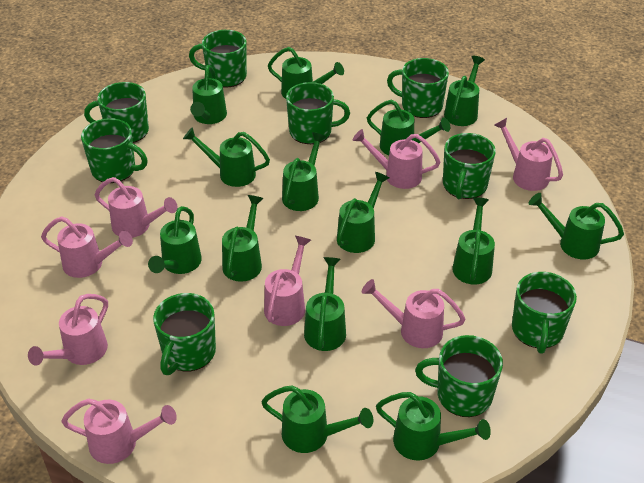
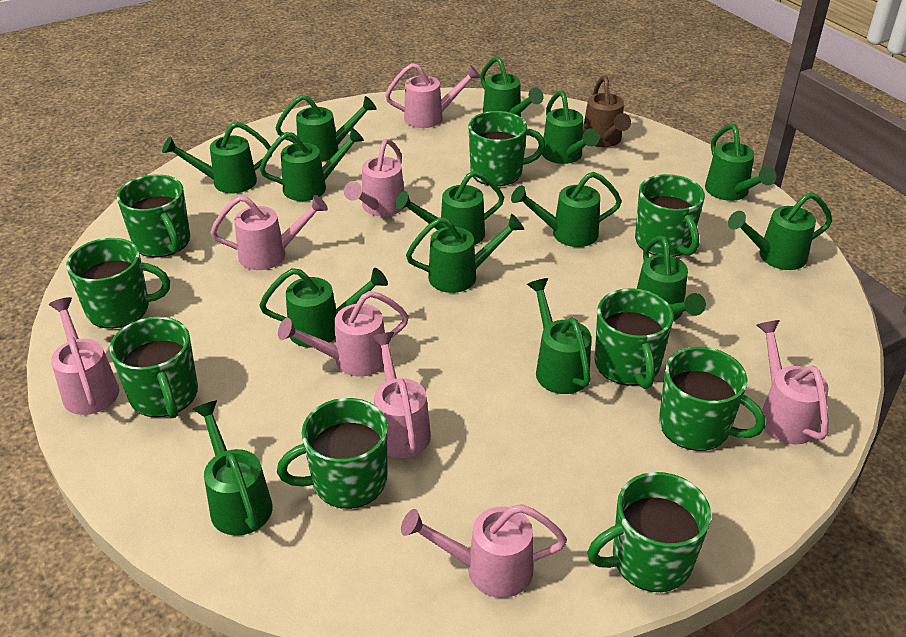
brown watering can: none = 0 -> [583,75,631,147] = 1

